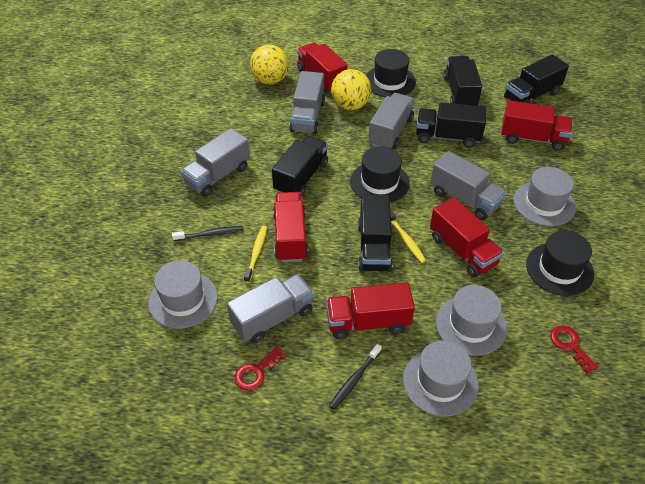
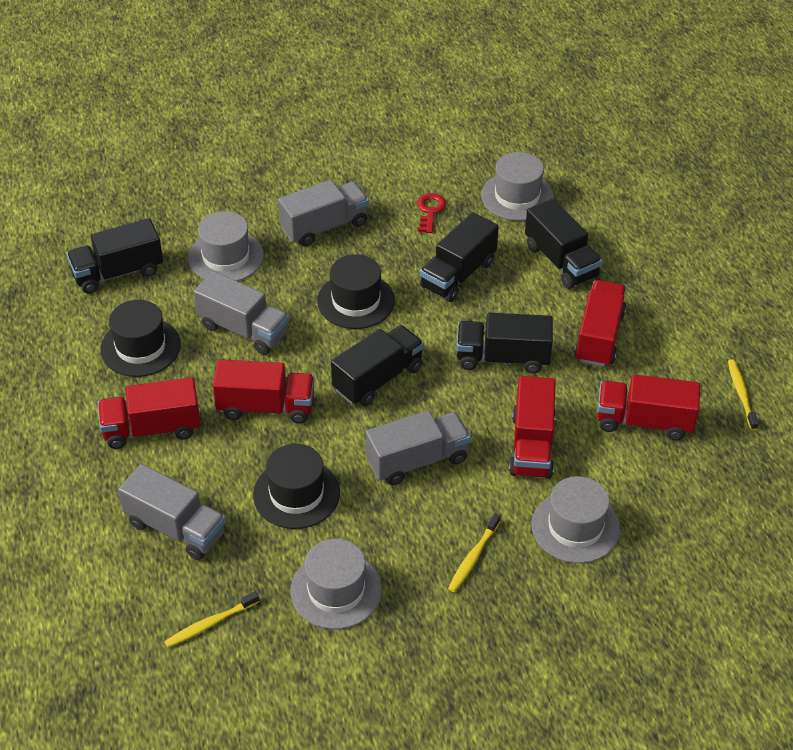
black toothbrush: [172,226,244,241] [329,344,382,410] = 2 -> none = 0
grey truck: [181,128,250,197] [227,274,314,343] [289,71,325,135] [368,93,415,149] [431,151,507,220] = 5 -> [118,464,226,560] [194,271,290,355] [278,180,369,246] [365,411,471,485] = 4
red key: [234,346,286,391] [550,326,599,374] = 2 -> [417,193,446,233] = 1
yellow ball: [250,45,289,84] [331,69,371,110] = 2 -> none = 0
yellow toothbrush: [244,226,267,283] [390,209,426,263] = 2 -> [164,591,259,648] [448,513,501,592] [728,359,759,430] = 3

